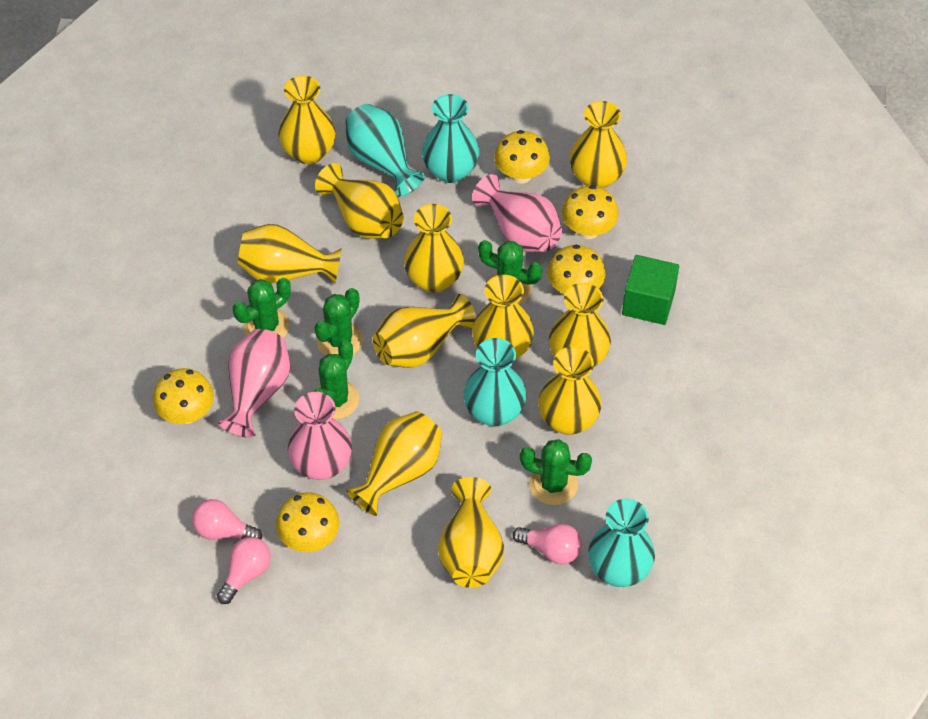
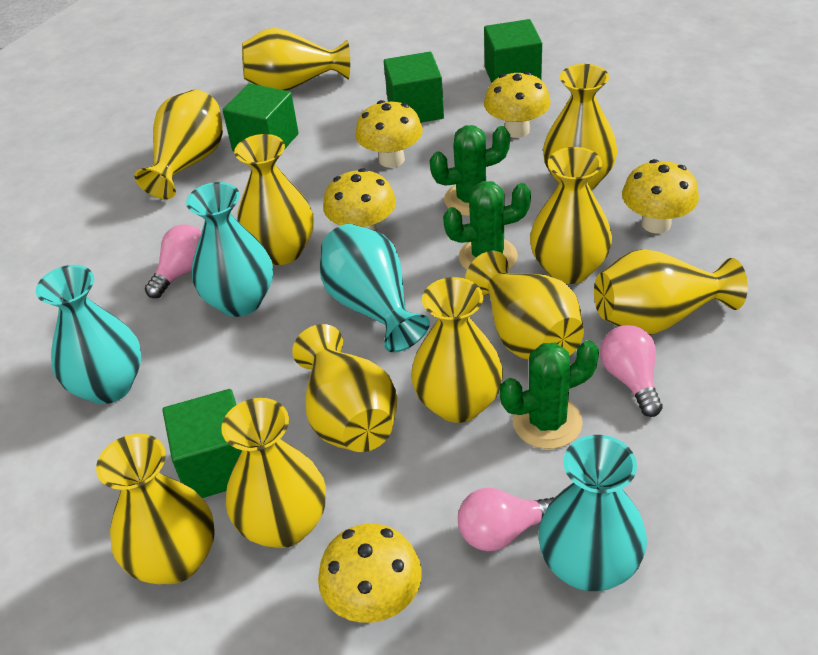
green cactus: [233,278,291,337] [313,340,359,419] [314,288,363,355] [478,240,542,304] [520,439,592,505] = 5 -> [430,125,510,216] [443,181,531,270] [500,340,599,449] = 3
green cube: [622,255,679,325] = 1 -> [162,389,242,498] [223,83,299,151] [384,52,444,123] [484,19,542,83] = 4
pink vase: [218,329,290,438] [288,392,352,480] [472,174,562,252] = 3 -> none = 0

